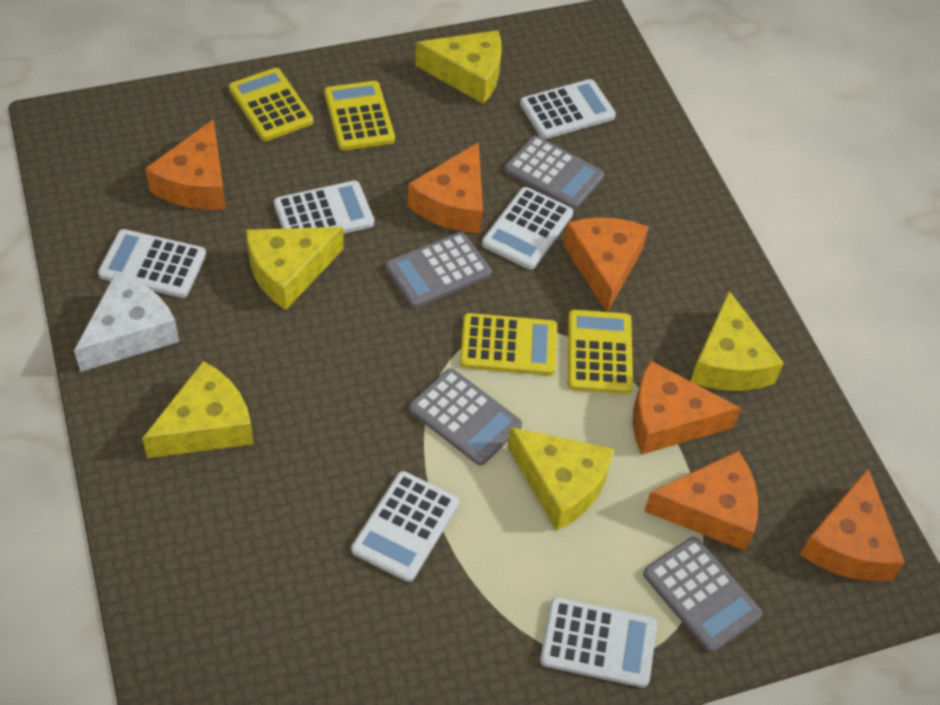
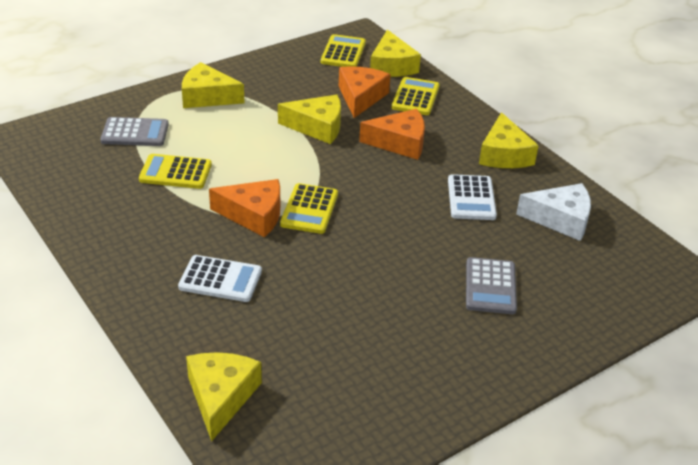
grey calculator: [385,232,491,308] [409,368,522,466] [504,136,604,209] [643,537,763,653] = 4 -> [100,117,169,146] [466,257,517,314] = 2
orange cheese: [145,119,226,210] [408,142,483,233] [563,217,649,312] [633,360,741,455] [644,451,758,551] [800,468,905,581] = 6 -> [209,179,280,237] [339,66,391,118] [359,109,425,160] = 3
white calculator: [98,229,206,298] [274,181,374,234] [351,471,459,582] [482,187,573,270] [520,79,616,139] [540,597,657,687] = 6 -> [178,255,262,302] [448,174,497,220] = 2

